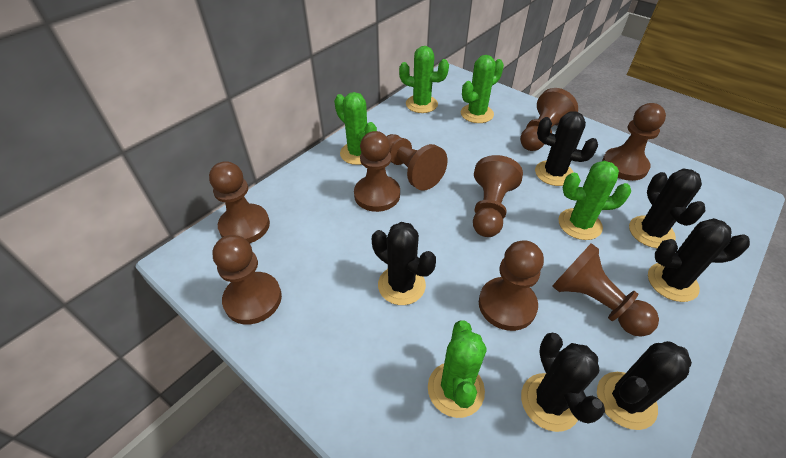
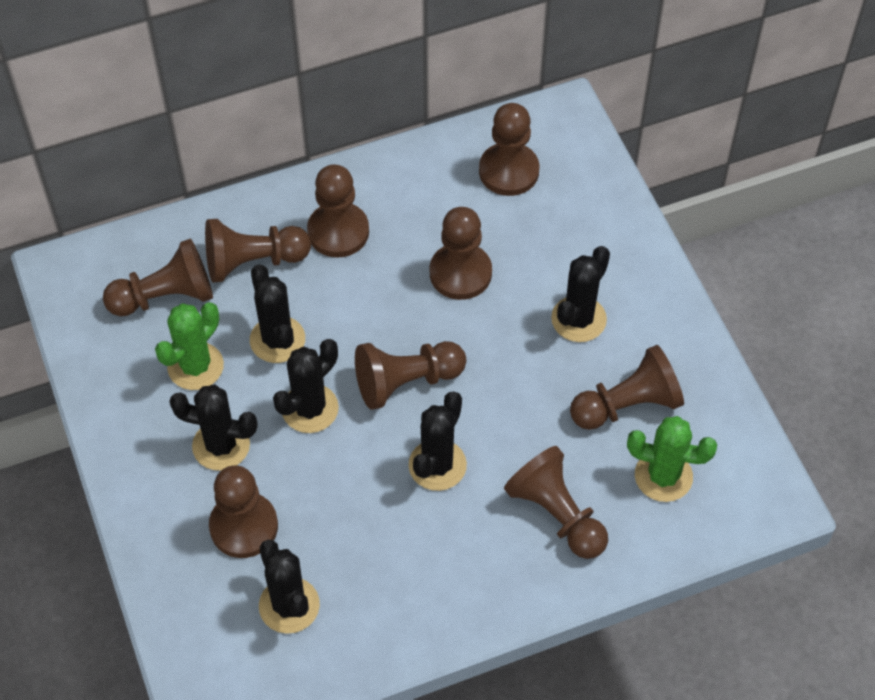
green cactus: [334,92,377,165] [399,46,449,113] [428,320,487,418] [461,55,504,123] [559,161,631,240] = 5 -> [155,302,224,390] [627,416,717,502] = 2

